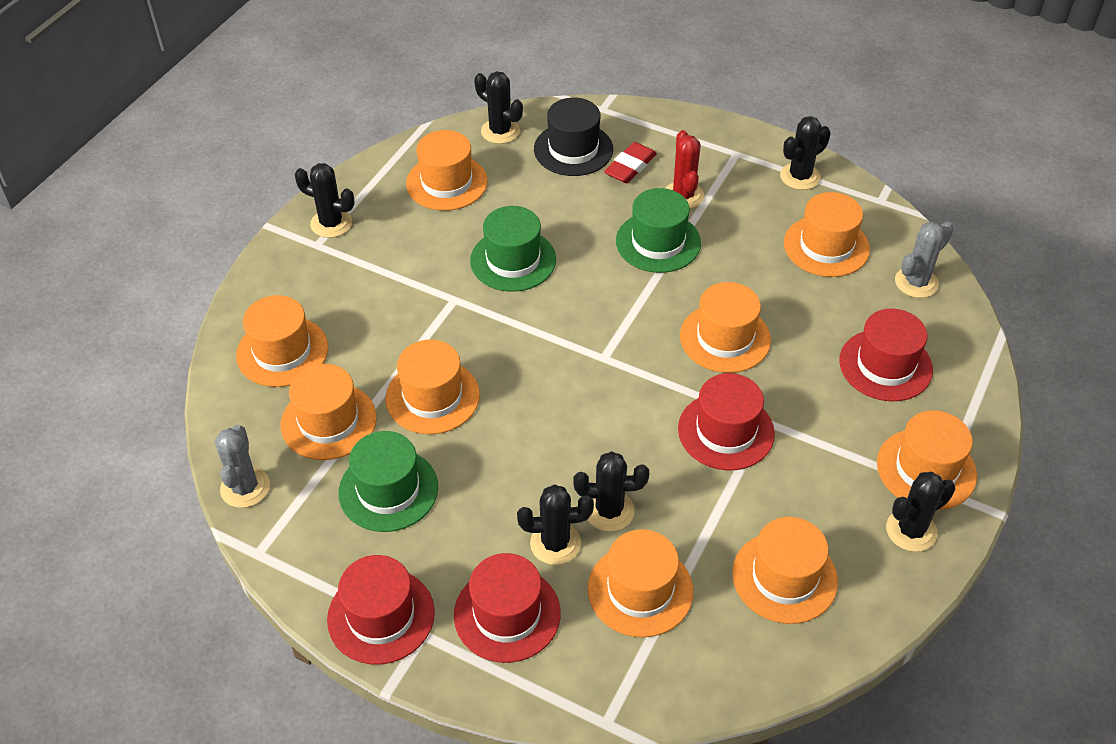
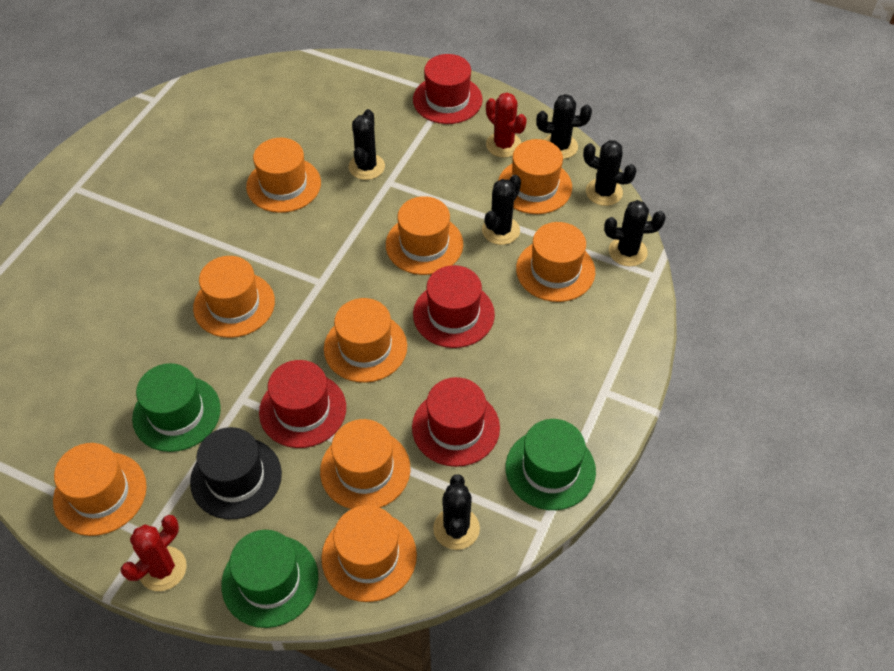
grey cactus: [215,425,270,508] [895,221,954,298] = 2 -> none = 0
red cactus: [665,130,704,209] = 1 -> [121,515,187,591] [486,93,527,158] = 2
red eraser: [604,142,657,184] = 1 -> none = 0

